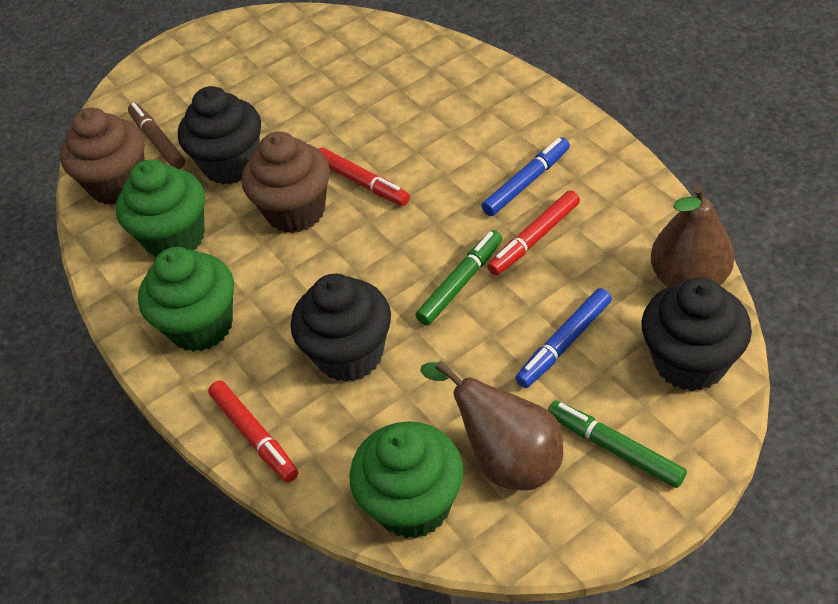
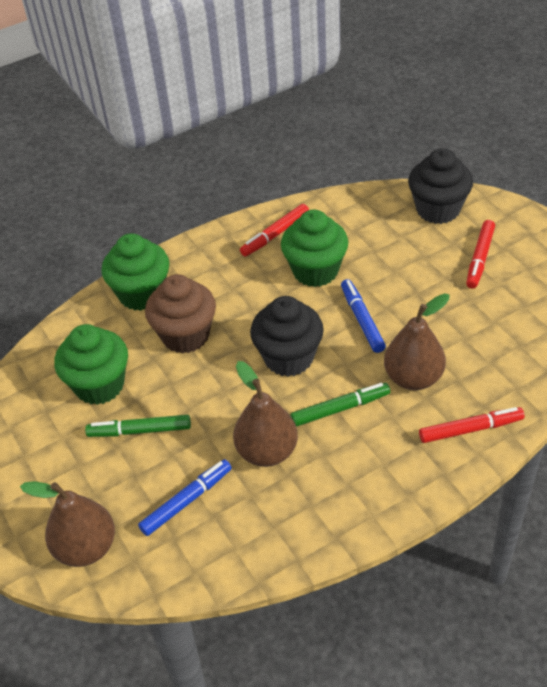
black cupcake: [178,86,261,185] [291,274,391,382] [641,277,752,391] = 3 -> [250,296,324,377] [408,148,473,224] = 2
brown cupcake: [60,107,145,205] [242,132,330,233] = 2 -> [145,274,216,354] = 1
brown marker: [128,103,186,169] = 1 -> none = 0
brown pear: [420,361,563,490] [651,184,735,287] = 2 -> [20,481,115,567] [233,361,298,467] [384,293,449,390] = 3

